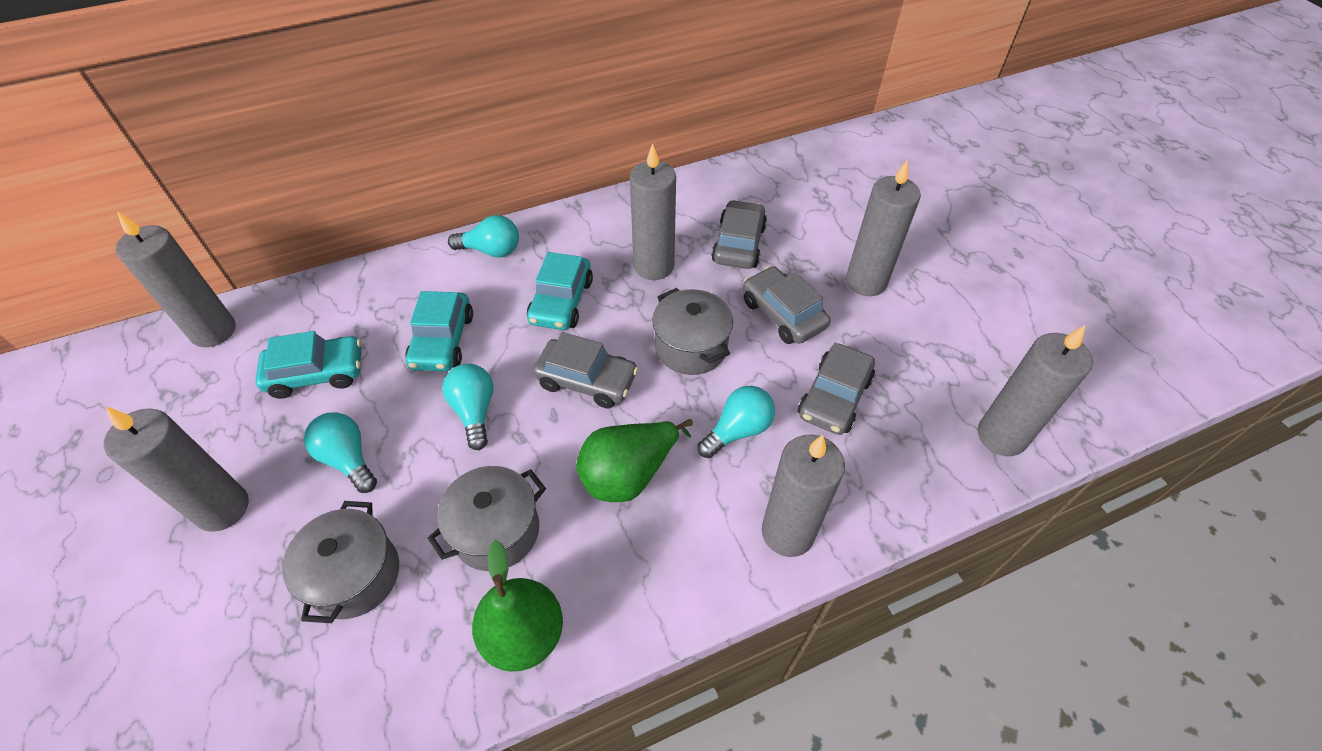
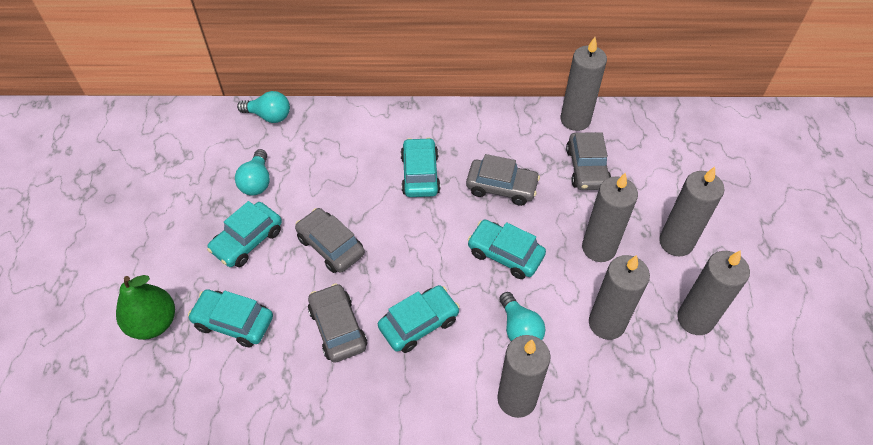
green pear: [472,540,563,672] [576,419,693,502] = 2 -> [116,275,175,340] = 1
grey pot: [282,501,399,623] [428,466,546,571] [652,288,733,375] = 3 -> none = 0
turquoise car: [255,331,361,399] [405,291,473,371] [527,252,593,330] = 3 -> [188,289,273,347] [207,201,282,267] [378,285,460,353] [401,137,441,197] [467,220,546,279] = 5
turquoise light bulb: [304,412,377,493] [442,364,493,450] [448,215,519,257] [698,386,775,458] = 4 -> [235,149,270,196] [237,91,290,123] [499,292,546,341] = 3

